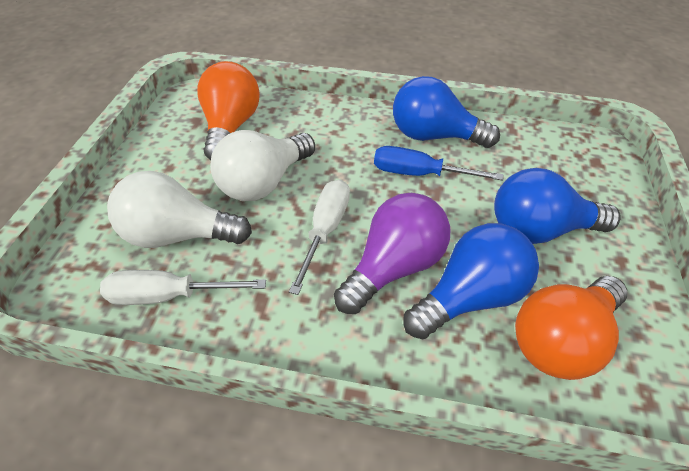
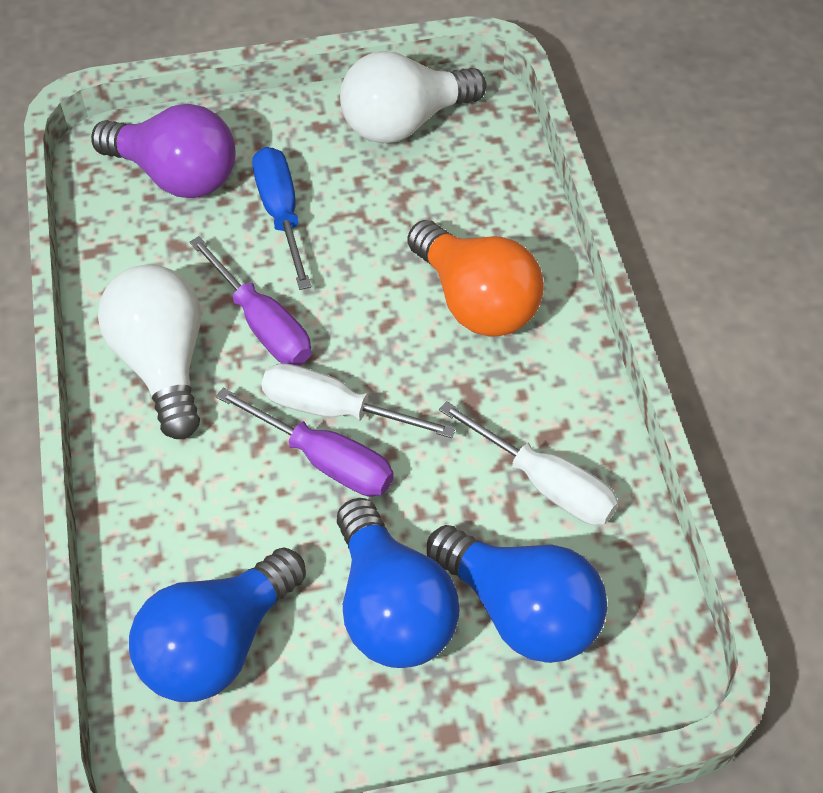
orange light bulb: [197,61,260,160] [515,276,627,380] = 2 -> [407,220,544,337] = 1
purple screwdriver: none = 0 -> [190,236,311,366] [216,388,394,497] = 2

